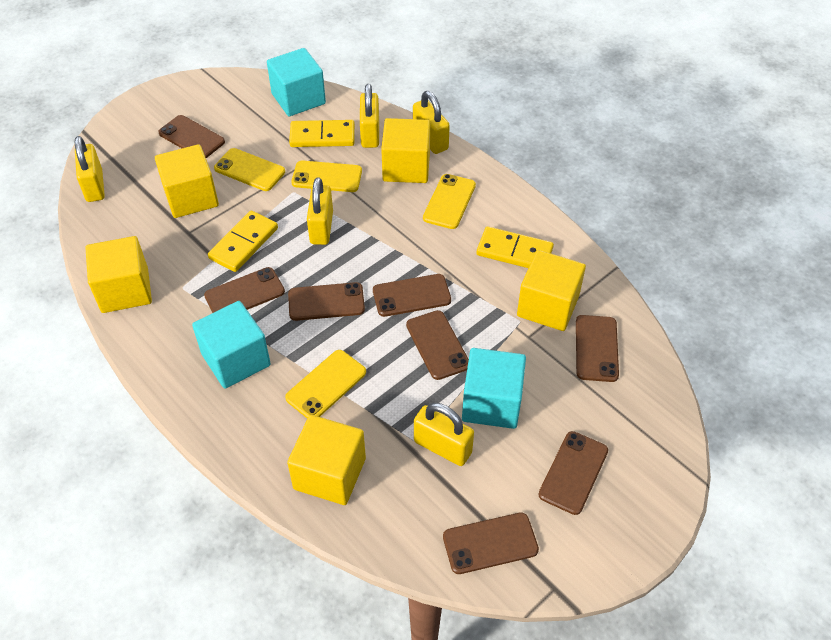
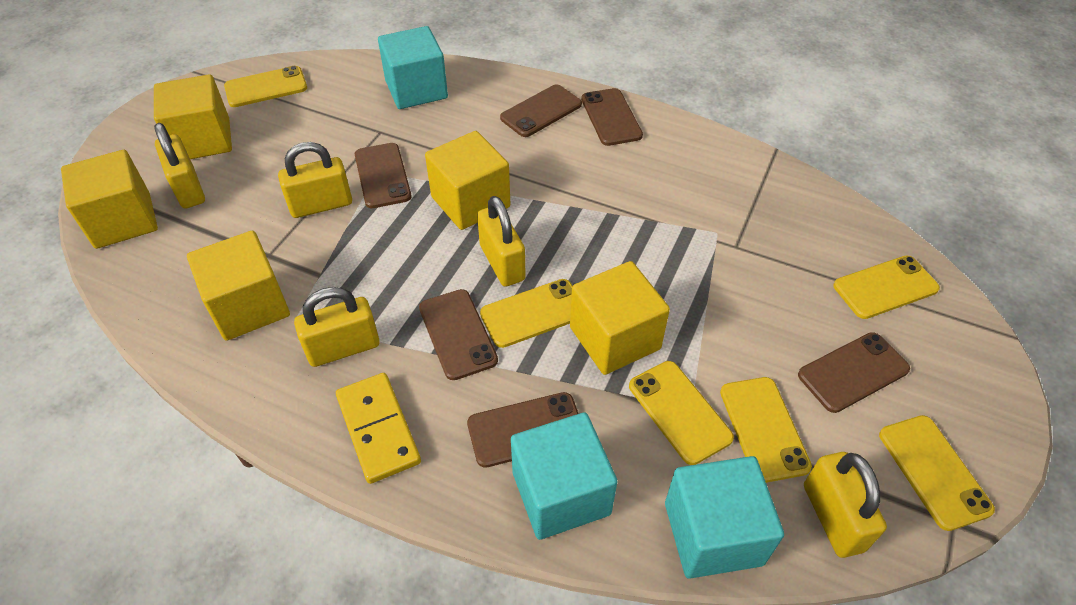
brown phone: [158,115,225,158] [204,267,285,313] [288,282,365,321] [373,274,451,317] [406,310,469,380] [443,512,539,574] [538,431,608,515] [576,315,619,382] = 8 -> [355,143,411,208] [419,289,498,380] [467,392,579,468] [500,84,582,137] [581,88,643,146] [798,332,910,413] = 6
yellow domino: [208,211,278,272] [289,120,355,147] [477,226,554,268] = 3 -> [336,373,421,484] = 1
yellow phone: [214,148,285,191] [285,350,366,419] [291,160,362,192] [423,174,476,229] = 4 -> [224,66,307,107] [480,279,572,348] [629,361,734,465] [720,377,812,483] [833,255,940,319] [879,415,995,531] = 6

